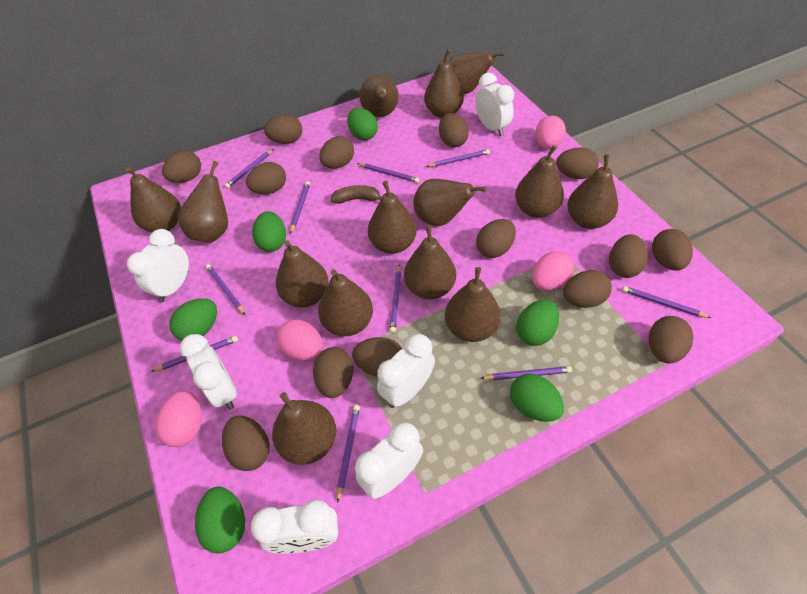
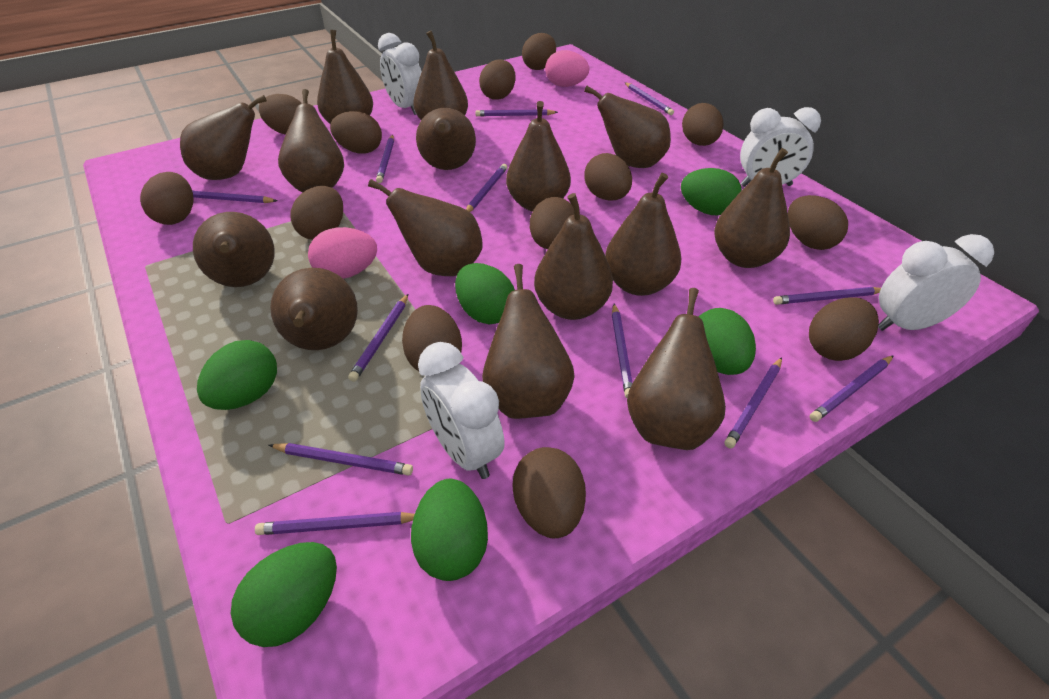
brown banana: [331,185,382,204] = 1 -> none = 0
brown egg: [162,150,201,183] [222,415,270,471] [246,162,286,194] [264,114,302,144] [313,347,354,398] [319,136,354,169] [352,337,403,377] [439,113,469,147] [476,219,516,258] [556,147,599,179] [563,270,612,308] [609,234,648,278] [649,316,694,364] [652,229,693,271] = 14 -> [140,172,193,225] [259,94,302,135] [290,186,343,240] [330,111,382,154] [402,305,462,371] [479,59,515,100] [513,447,586,538] [522,33,556,70] [530,197,574,249] [585,153,632,201] [682,103,724,146] [788,195,848,250] [809,297,879,361] = 13
brown pear: [126,167,181,232] [178,161,228,243] [272,392,336,465] [276,240,329,308] [318,269,373,336] [359,75,399,117] [368,181,417,254] [404,225,456,299] [413,179,487,226] [424,49,464,118] [445,267,501,342] [449,52,505,94] [515,145,564,218] [567,154,618,229] = 14 -> [180,95,267,180] [193,212,275,287] [270,268,358,350] [278,89,344,192] [317,30,373,124] [368,179,482,276] [413,31,468,120] [416,108,476,170] [482,264,575,419] [506,101,571,212] [534,193,613,320] [584,86,671,168] [605,173,681,296] [627,288,726,450] [714,148,790,268] = 15
pink egg: [156,390,202,447] [276,319,323,361] [532,251,574,290] [536,116,566,149] = 4 -> [308,227,377,279] [545,50,589,87] = 2
purple pencil: [151,336,238,372] [206,264,245,315] [225,149,273,188] [290,181,310,234] [337,405,360,503] [357,163,419,183] [390,264,401,333] [426,149,490,167] [481,366,572,380] [622,286,711,318] = 10 -> [192,190,277,203] [255,512,415,535] [269,443,413,476] [348,294,408,382] [376,135,394,183] [466,164,507,212] [475,109,558,116] [612,304,633,398] [625,82,674,115] [724,357,782,448] [773,287,881,305] [810,355,894,422] = 12
white clock: [127,229,189,302] [180,334,237,410] [251,500,338,554] [355,422,423,499] [377,334,435,408] [475,73,514,136] = 6 -> [378,33,422,115] [418,342,505,479] [740,107,821,187] [878,234,994,331] = 4

